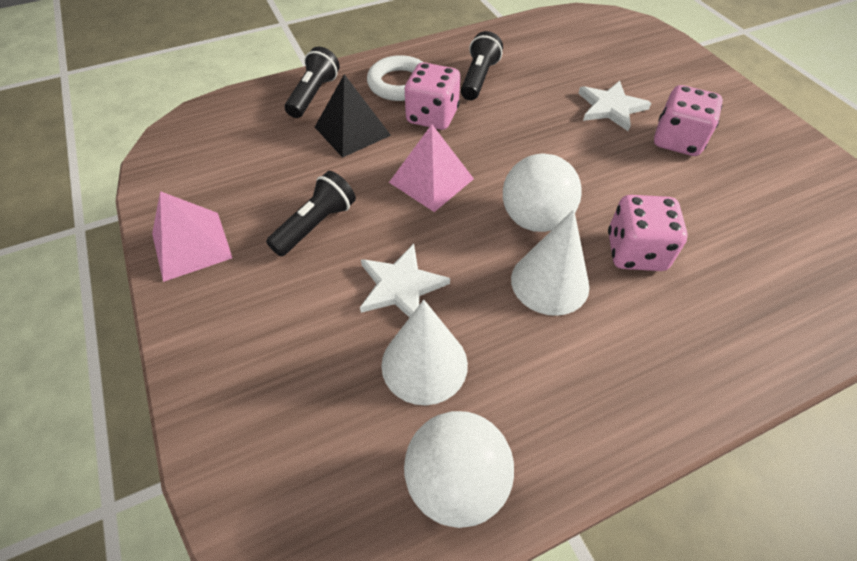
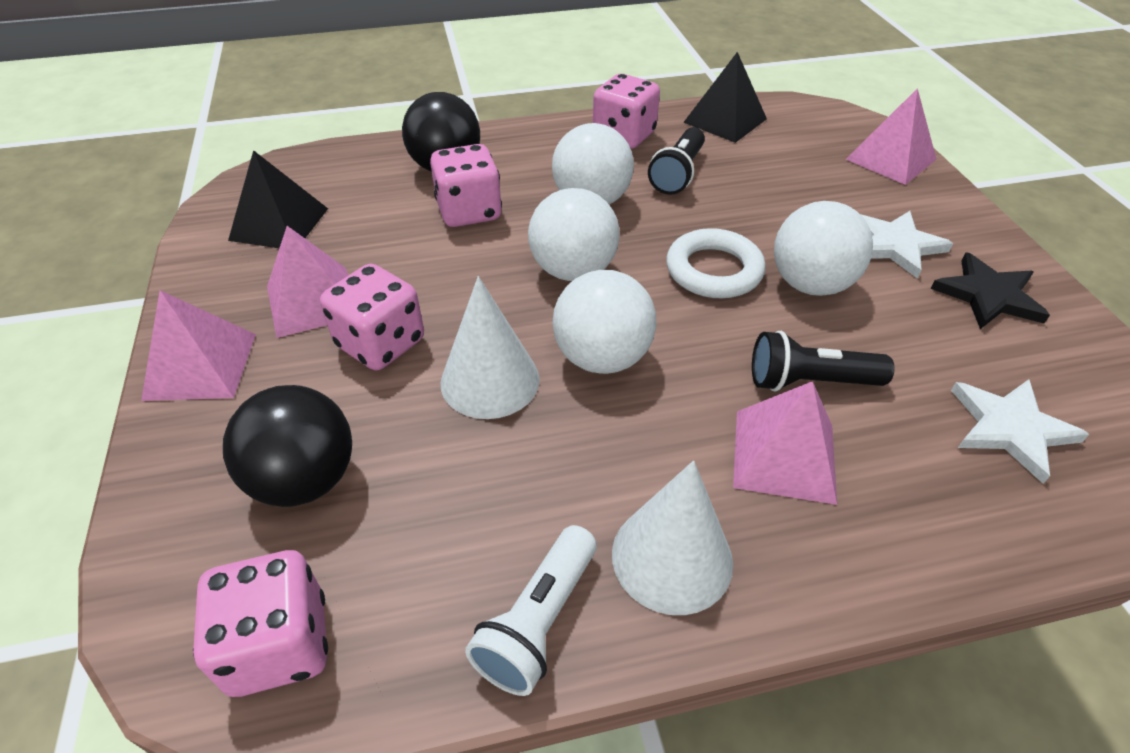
black ball: none = 0 -> [223,385,352,507] [402,92,480,171] = 2
black flashlight: [266,171,356,256] [285,47,340,118] [461,31,503,100] = 3 -> [648,127,705,195] [752,331,894,391] = 2
black pyramid: [315,74,391,158] = 1 -> [228,150,328,248] [684,52,767,143] = 2
black star: none = 0 -> [930,253,1050,329] = 1
pink dice: [404,62,460,130] [608,195,688,271] [654,85,723,156] = 3 -> [193,550,328,697] [320,264,424,370] [430,144,502,227] [593,74,660,149] = 4
pink pyramid: [152,191,232,282] [389,124,474,212] = 2 -> [141,290,256,401] [267,226,348,338] [733,381,837,505] [846,88,936,185] = 4
white ball: [404,411,514,528] [503,153,582,232] = 2 -> [528,188,620,281] [552,123,634,204] [552,270,657,374] [774,201,873,296] = 4
white flashlight: none = 0 -> [465,525,596,696] = 1

